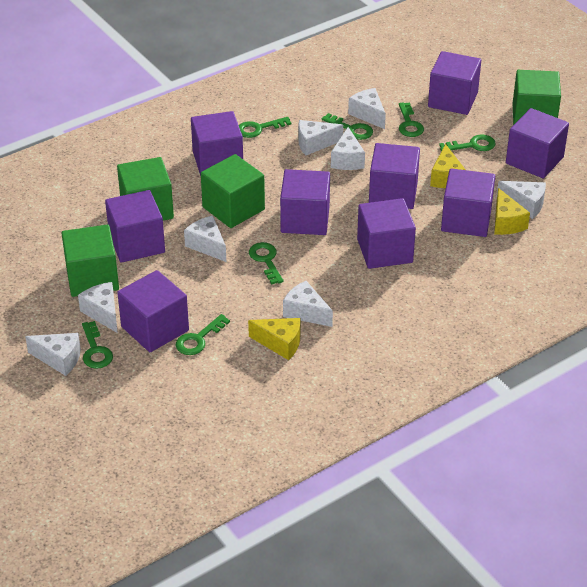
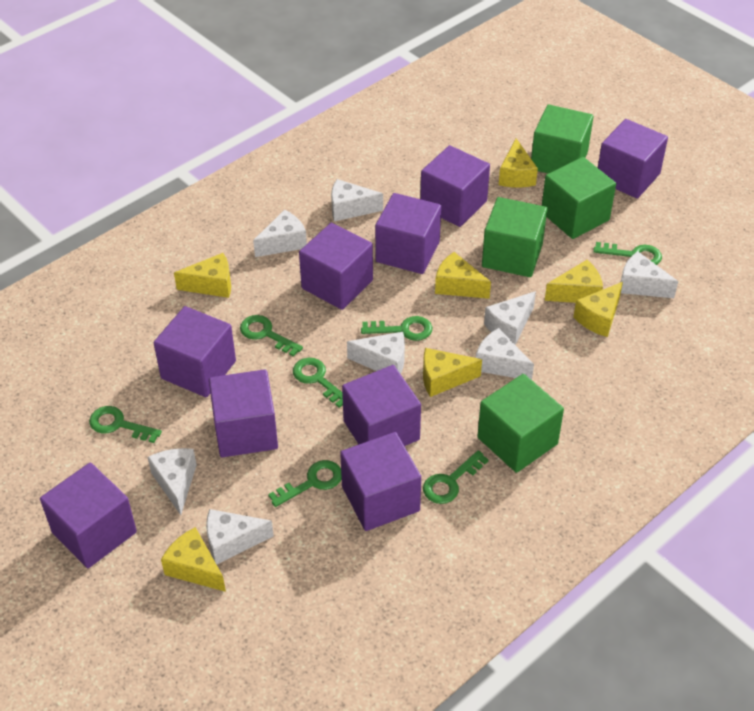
yellow cheese: [248,318,300,360] [430,144,466,188] [494,188,530,235] = 3 -> [161,527,226,592] [174,253,231,298] [423,348,482,397] [435,252,491,299] [499,138,538,188] [545,260,603,303] [573,282,623,337] = 7

